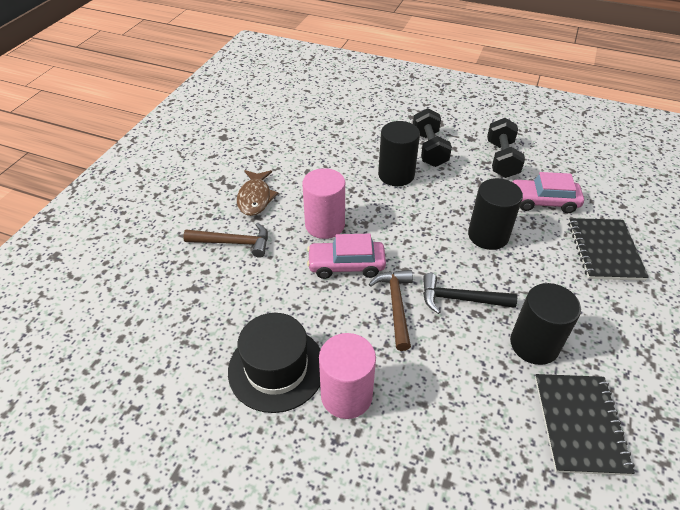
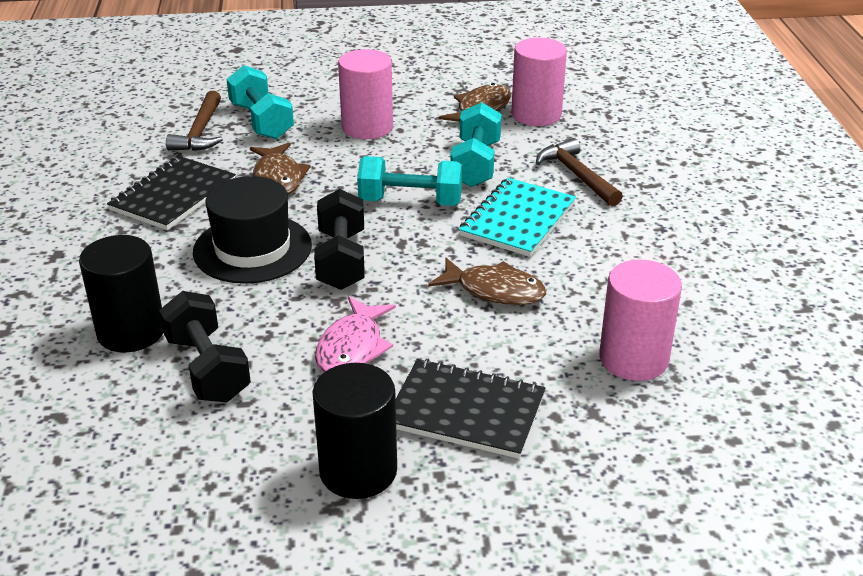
black cylinder: [378,121,420,186] [468,178,523,250] [510,283,581,365] = 3 -> [79,235,163,353] [313,363,397,499] = 2
black hammer: [423,273,517,314] = 1 -> none = 0
brown fish: [237,170,278,216] = 1 -> [250,143,311,194] [428,258,546,305] [439,83,511,122] = 3
pink car: [307,234,386,279] [513,172,584,213] = 2 -> none = 0
pink cylinder: [302,168,345,239] [319,333,376,419] = 2 -> [338,49,393,139] [511,38,567,126] [599,260,682,381] = 3
pink fish: none = 0 -> [315,297,396,373] = 1
turquoise dumbbell: none = 0 -> [226,65,294,139] [357,156,462,206] [450,102,502,187] = 3
turquoise notebook: none = 0 -> [459,178,576,257] = 1

